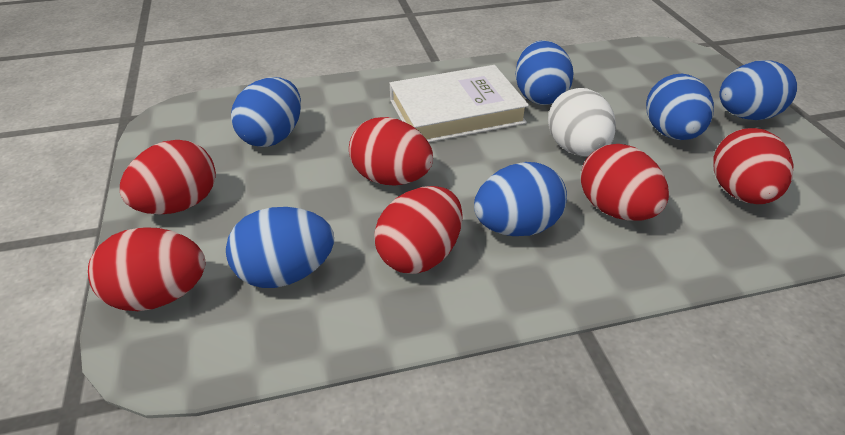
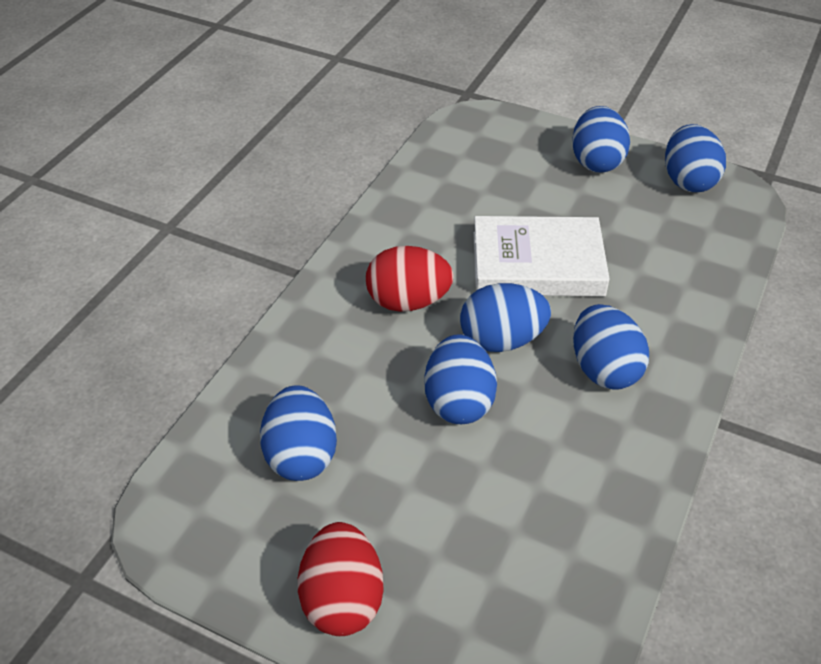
red egg: [88,227,205,311] [120,140,216,214] [349,117,433,186] [374,186,462,274] [581,144,669,221] [713,128,794,204] = 6 -> [298,522,384,636] [366,246,454,312] = 2
white egg: [548,88,616,157] = 1 -> none = 0

